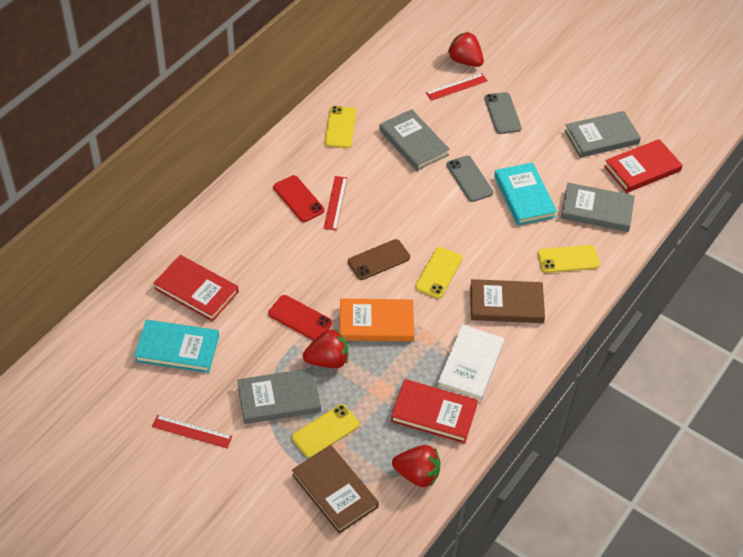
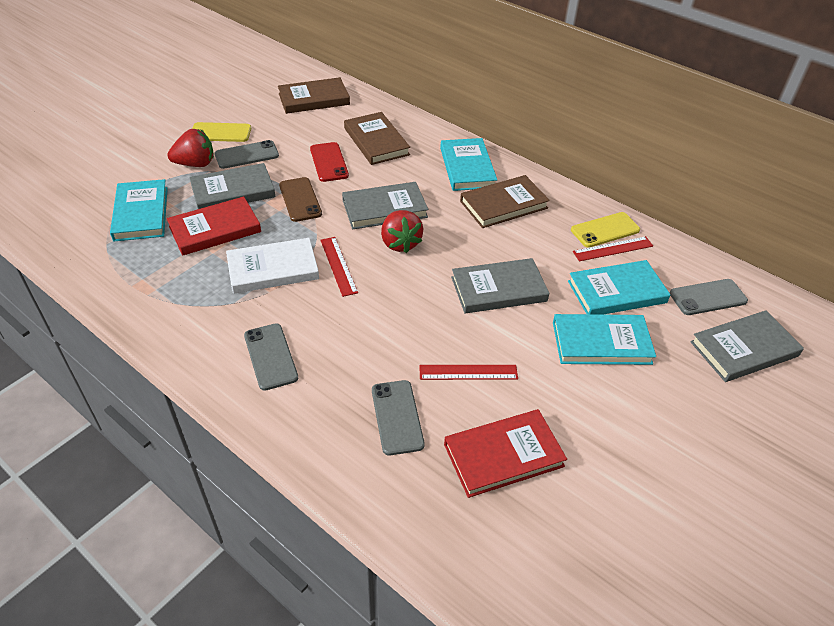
brown book: [292,445,379,534] [470,279,545,323] = 2 -> [278,77,350,114] [344,112,410,165] [460,175,550,228] = 3
grey phone: [446,156,494,202] [484,92,522,134] = 2 -> [215,140,279,169] [244,323,298,391] [372,380,425,455] [670,279,748,315] = 4
orange book: [340,299,414,341] = 1 -> none = 0
red book: [153,255,239,322] [391,379,478,443] [604,139,683,193] = 3 -> [167,197,261,256] [444,409,567,498] = 2
red phone: [268,295,332,341] [273,175,324,222] = 2 -> [310,142,349,182] = 1
red strawberry: [303,329,348,368] [392,445,440,487] [448,32,484,67] = 3 -> [167,129,214,167] [381,210,423,253] = 2
turquoise book: [134,320,219,373] [494,162,557,225] = 2 -> [110,179,168,241] [440,138,497,191] [553,314,656,365] [568,260,671,315] = 4
yellow phone: [292,404,360,458] [325,106,356,148] [415,247,463,298] [537,245,600,273] = 4 -> [192,122,251,142] [571,212,640,248] = 2

